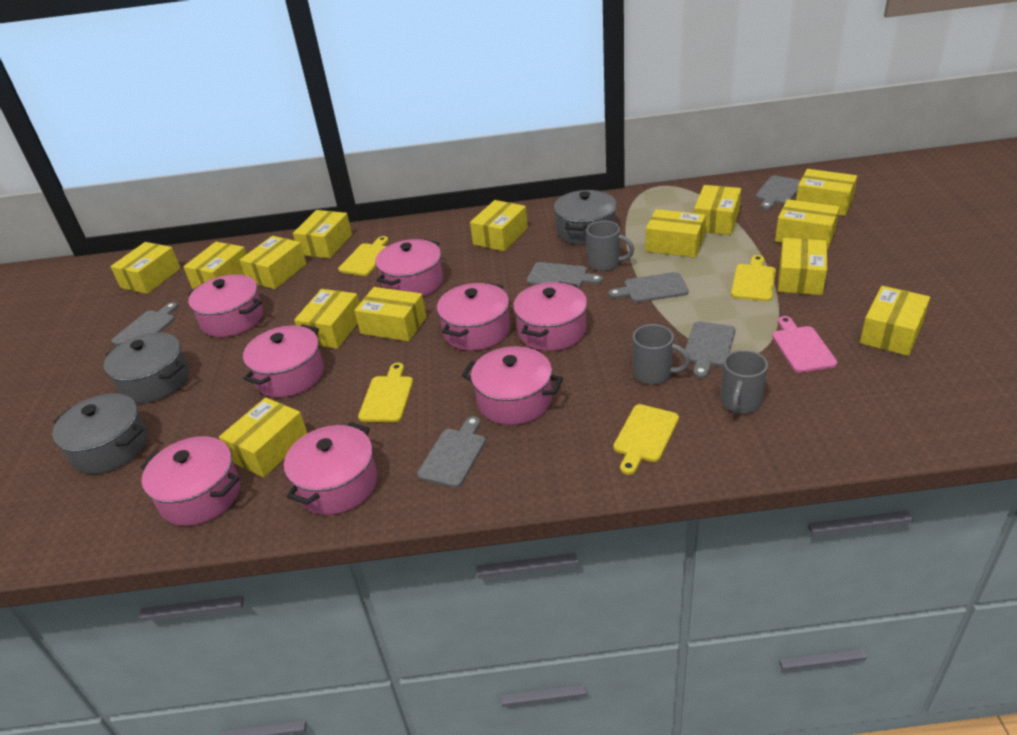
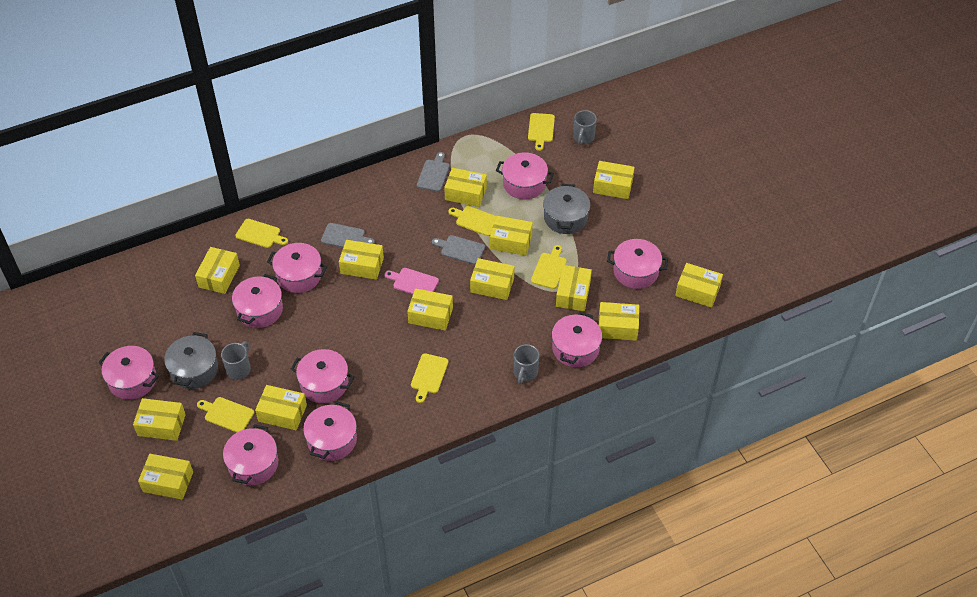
grey cutting board: [111,302,178,345] [417,416,486,488] [527,262,603,288] [608,272,689,303] [683,321,736,378] [755,175,801,210] = 6 -> [321,223,375,248] [417,152,450,192] [432,235,485,265] = 3
grey pot: [52,394,148,474] [104,332,189,403] [554,190,617,245] = 3 -> [164,332,218,389] [543,184,590,234] = 2
pink pot: [141,436,240,526] [188,274,263,337] [243,324,324,397] [284,422,377,515] [375,239,443,297] [437,282,510,351] [462,346,563,425] [513,281,587,351] = 8 -> [98,346,159,400] [223,424,278,485] [232,274,283,328] [267,243,328,293] [291,349,354,403] [303,401,357,461] [496,152,554,199] [552,312,602,367] [607,239,668,289] = 9
yellow box: [110,242,181,294] [183,242,247,289] [219,397,308,477] [240,236,307,289] [293,210,352,259] [294,289,360,349] [354,287,427,341] [470,200,528,251] [646,209,706,258] [694,185,741,235] [775,199,840,250] [778,238,827,295] [796,169,857,216] [860,286,930,356] = 14 -> [133,398,186,441] [138,454,193,500] [195,247,240,294] [255,385,307,430] [339,240,384,280] [407,288,453,331] [444,168,487,207] [470,258,515,300] [490,216,533,256] [556,265,592,311] [593,161,635,199] [598,302,639,341] [675,263,723,308] = 13
yellow cutting board: [338,236,388,276] [358,363,413,422] [613,404,679,475] [731,255,776,301] = 4 -> [197,397,254,432] [235,219,288,248] [411,353,448,403] [448,206,496,236] [528,113,555,151] [531,245,567,289] = 6

